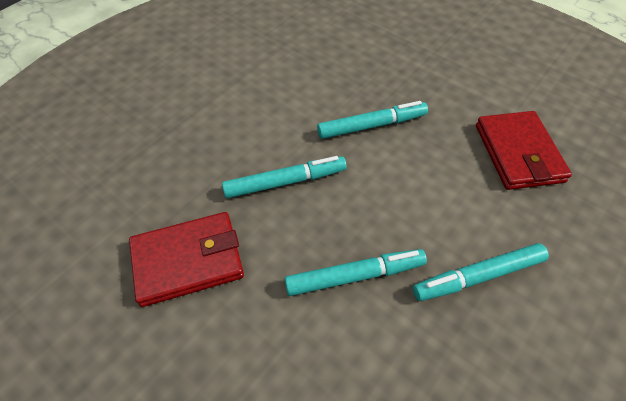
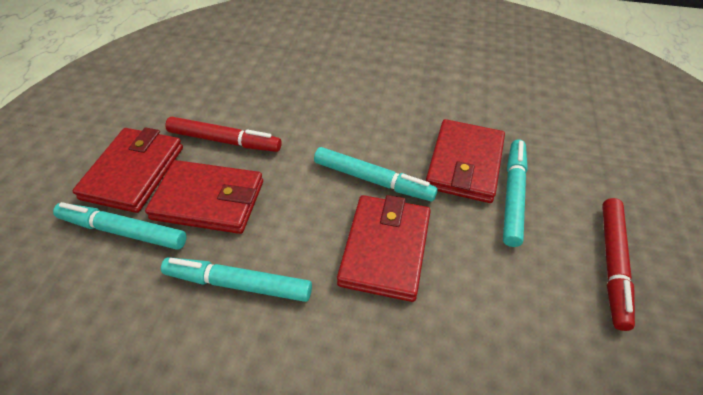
red marker: none = 0 -> [165,117,282,152] [602,198,635,331] = 2
red wallet: [129,212,244,307] [476,111,572,190] = 2 -> [72,127,183,213] [145,160,263,234] [337,195,430,302] [426,119,505,203] = 4

